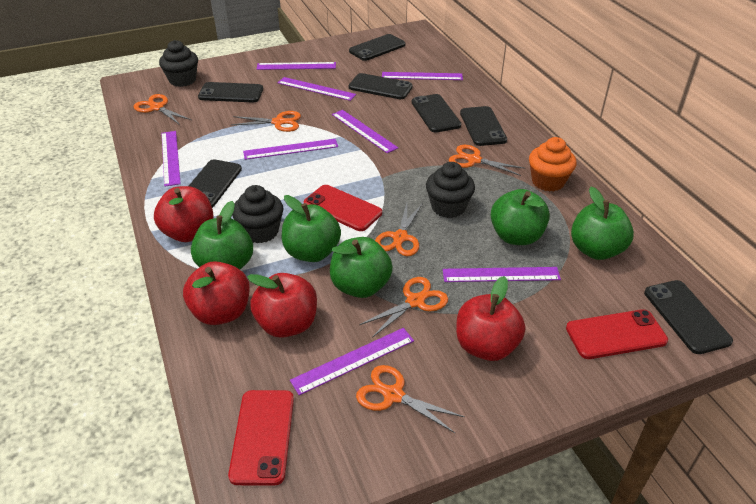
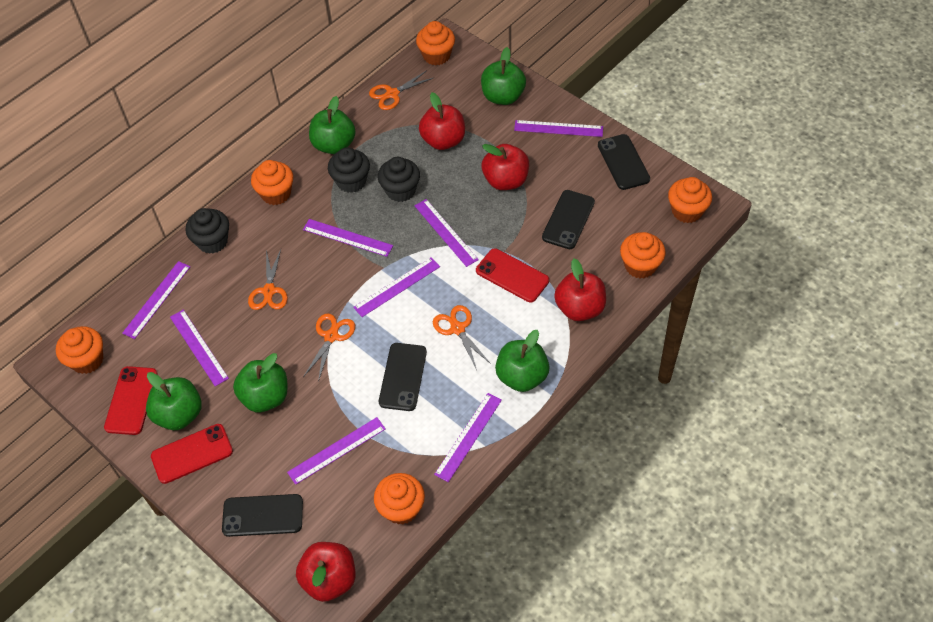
black phone: [189,159,242,208] [198,82,263,103] [349,34,406,61] [349,73,413,99] [412,94,461,132] [460,106,507,146] [644,280,733,354] = 7 -> [222,494,303,537] [379,343,427,411] [542,190,595,249] [598,134,650,190] = 4
orange cupcake: [529,137,577,192] = 1 -> [56,326,103,374] [251,160,293,205] [374,473,425,525] [416,21,455,65] [620,232,666,279] [668,177,712,223] = 6
orange scissors: [133,94,191,125] [231,111,301,132] [356,365,465,433] [359,277,448,338] [375,203,423,256] [449,145,525,176] = 6 -> [248,249,288,310] [303,313,355,382] [369,70,433,110] [433,305,491,370] = 4

